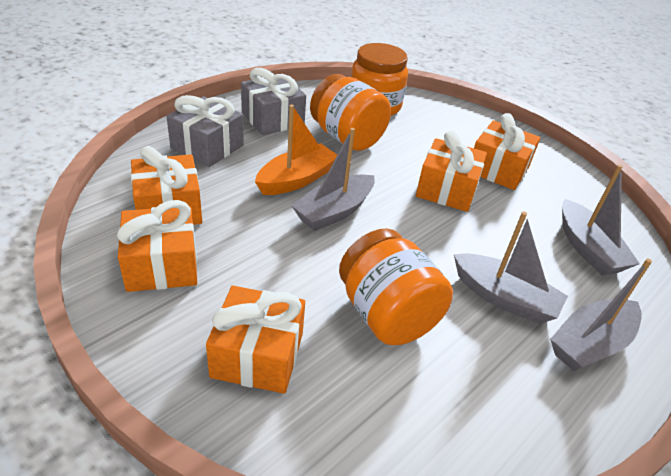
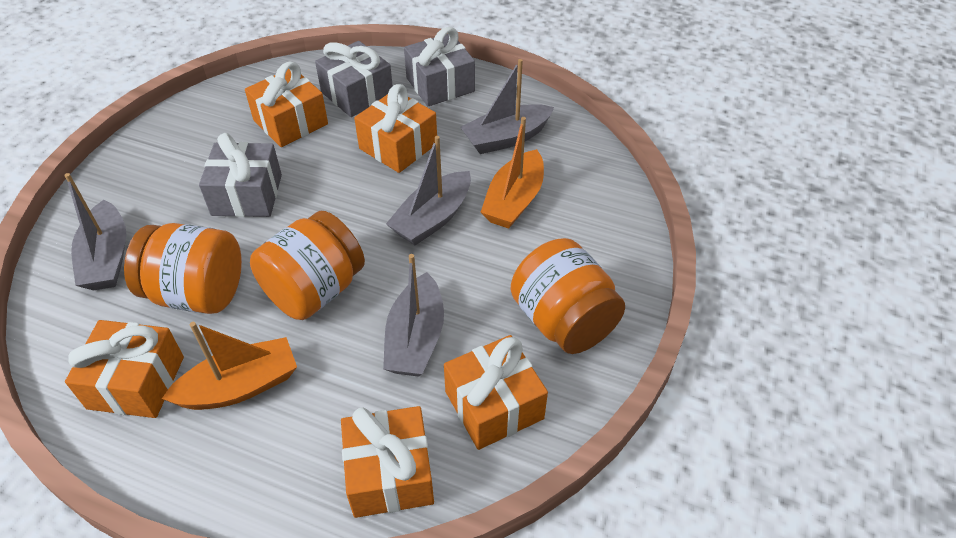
grey gift: [166,95,244,167] [241,68,306,135] = 2 -> [199,133,282,217] [315,41,393,117] [404,27,475,106] = 3
orange boat: [255,104,337,195] = 1 -> [162,322,297,410] [481,117,544,229] = 2

